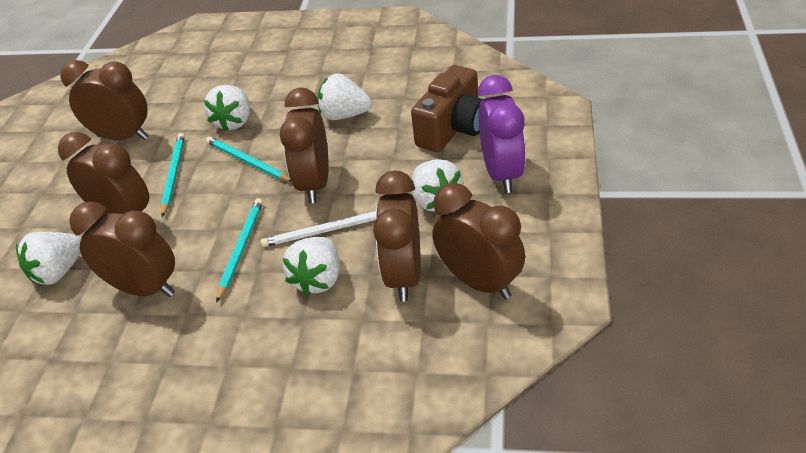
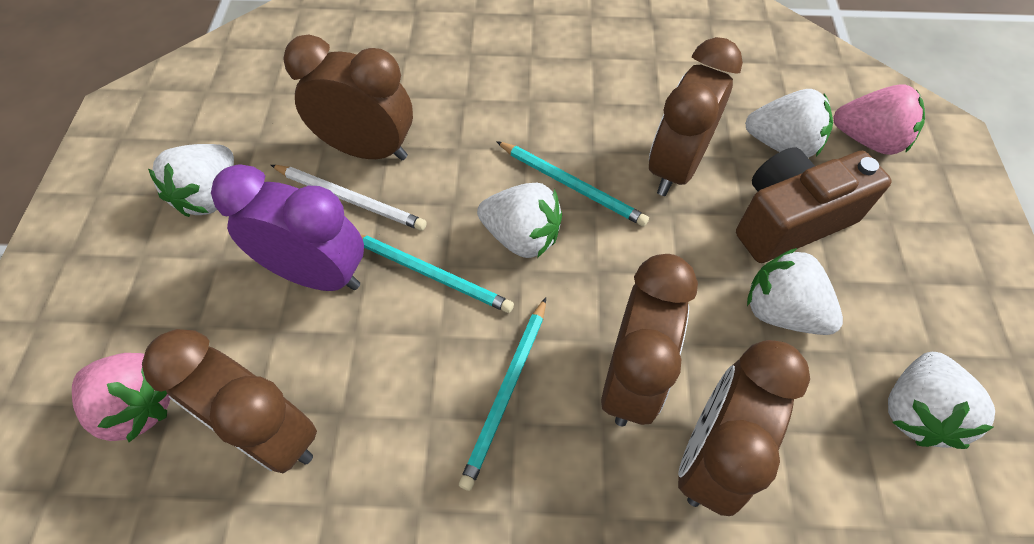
brown clock: [58,132,149,216] [60,60,148,140] [69,202,175,297] [280,88,329,203] [373,171,421,302] [432,183,525,299] = 6 -> [142,329,317,473] [283,34,413,160] [601,254,698,426] [649,37,743,196] [678,340,810,516] = 5
pink strawberry: none = 0 -> [72,353,170,442] [833,84,925,155] = 2

